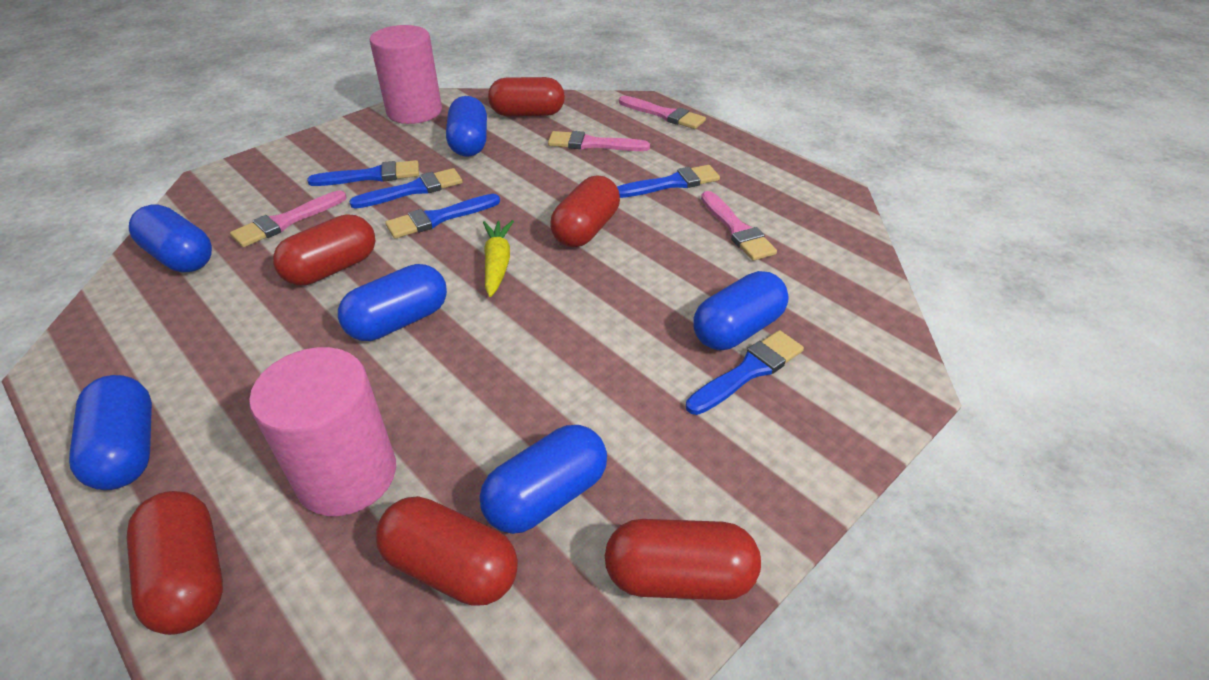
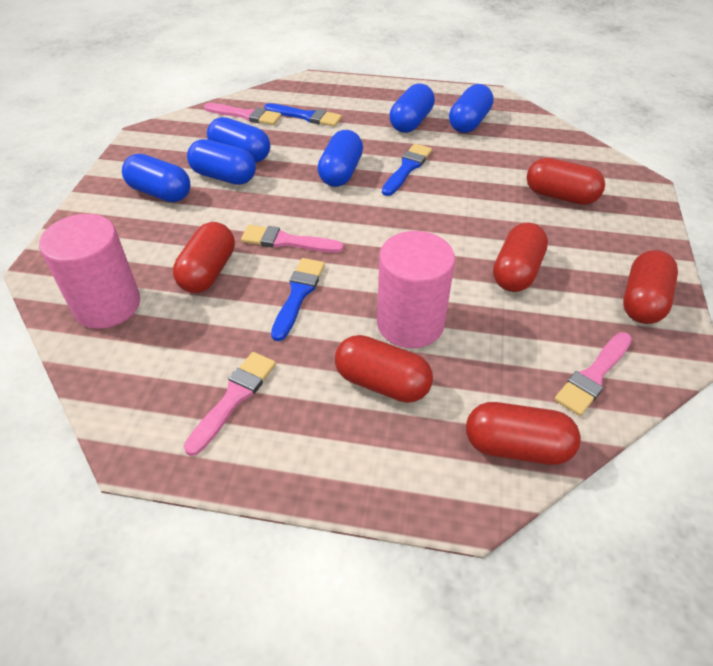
blue brush: [307,160,419,186] [349,168,462,209] [385,194,500,239] [617,165,720,198] [686,330,804,415] = 5 -> [264,103,342,127] [271,258,325,341] [382,143,432,196] = 3
yellow carrot: [483,220,514,297] = 1 -> none = 0

